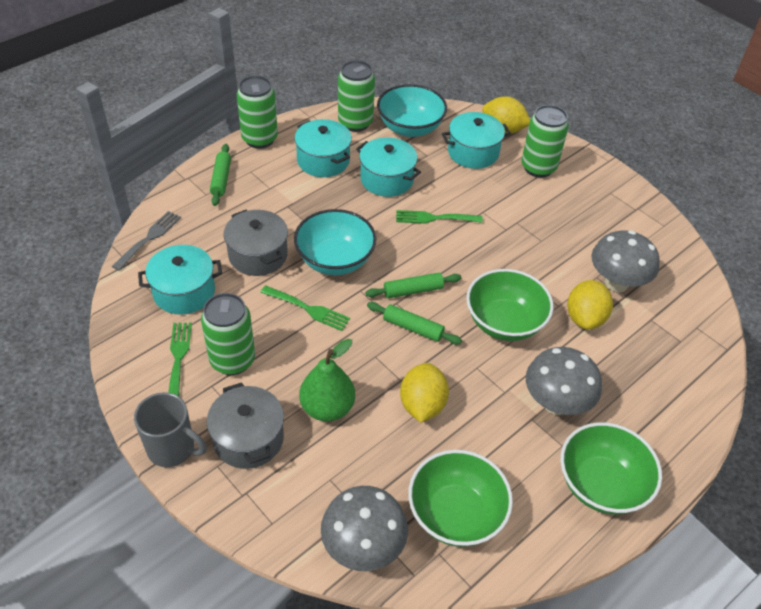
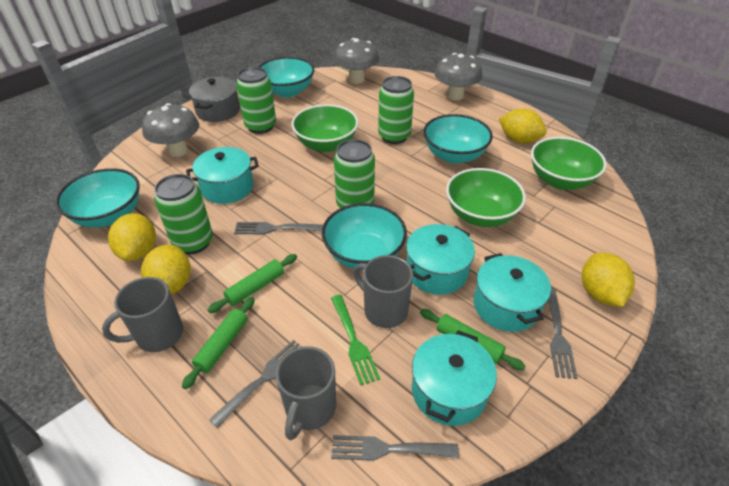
green fork: [168,323,192,396] [260,285,350,331] [396,210,483,224] = 3 -> [331,295,380,385] = 1
green pear: [299,339,355,422] = 1 -> none = 0
grey fork: [112,211,181,271] = 1 -> [209,340,302,428] [234,222,323,235] [331,435,459,461] [548,288,577,379] = 4
grey mug: [134,392,207,467] = 1 -> [102,277,183,352] [276,346,336,440] [354,255,413,328] = 3
grey pot: [207,382,284,469] [224,210,288,276] = 2 -> [189,77,240,122] = 1
turquoise bowl: [294,209,376,275] [377,84,447,137] = 2 -> [56,168,140,228] [259,57,314,98] [322,203,407,270] [423,114,493,164] = 4
yellow lemon: [400,363,449,423] [482,96,530,134] [567,280,613,330] = 3 -> [108,213,156,261] [141,245,191,295] [499,108,547,144] [582,253,635,307] = 4

